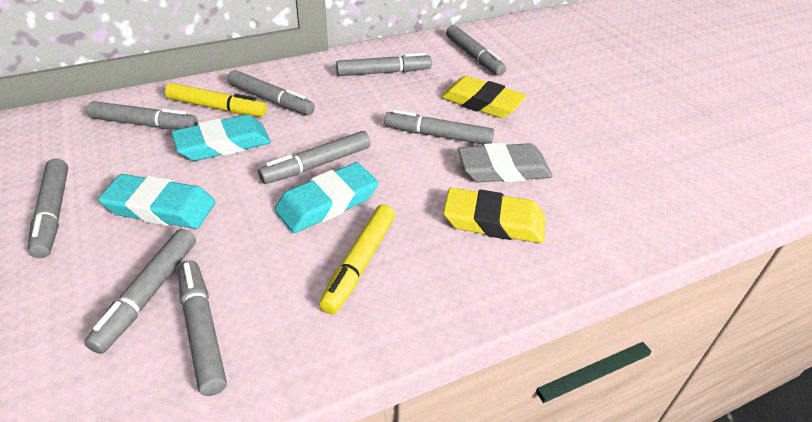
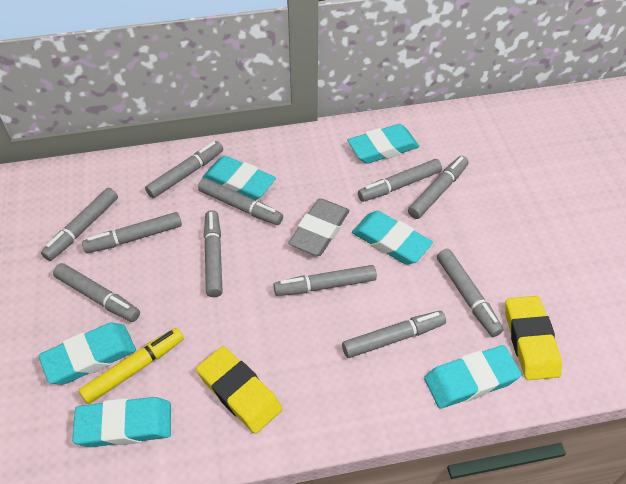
grey marker: [28,159,68,258] [84,229,196,354] [87,101,198,130] [178,260,227,396] [227,70,315,115] [258,131,371,184] [336,53,432,76] [384,109,494,145] [446,25,506,76] = 9 -> [41,188,118,261] [53,263,140,322] [82,212,182,253] [145,141,223,198] [198,178,283,225] [204,210,223,297] [273,265,377,296] [342,311,446,358] [358,159,442,202] [408,156,469,219] [437,249,504,337] = 11
turquoise eraser: [98,174,215,229] [171,115,271,161] [275,162,378,233] = 3 -> [38,323,136,385] [72,397,171,447] [202,156,276,200] [347,124,419,164] [352,211,433,265] [424,345,522,409] = 6
yellow marker: [165,83,267,116] [319,204,395,314] = 2 -> [79,328,184,404] = 1

